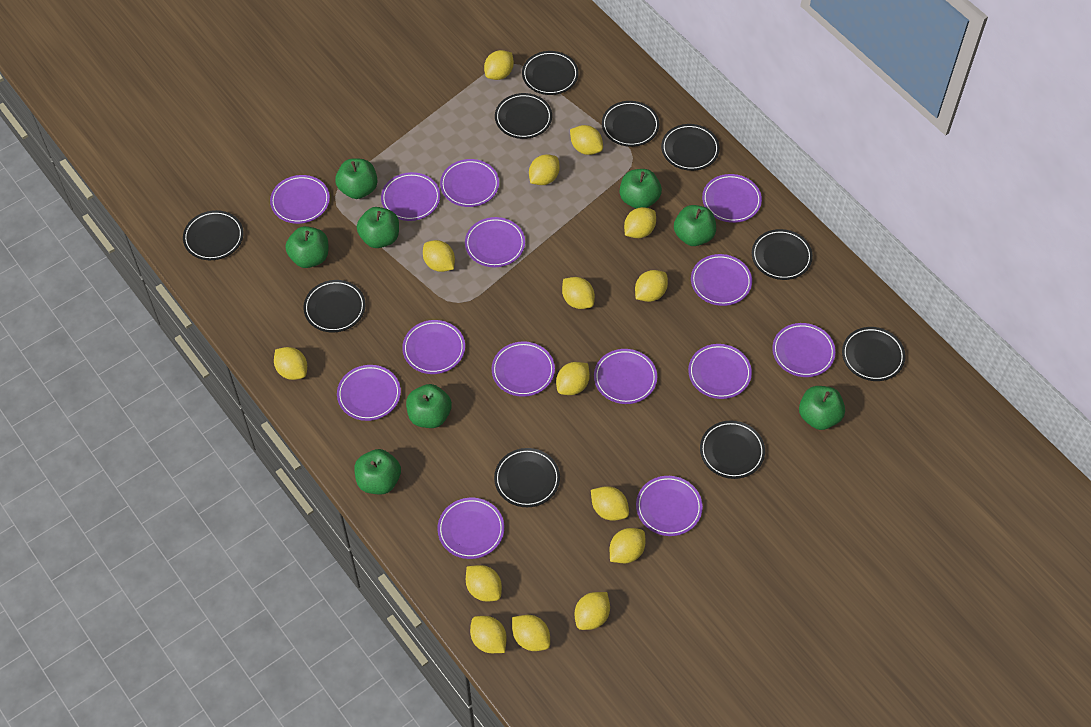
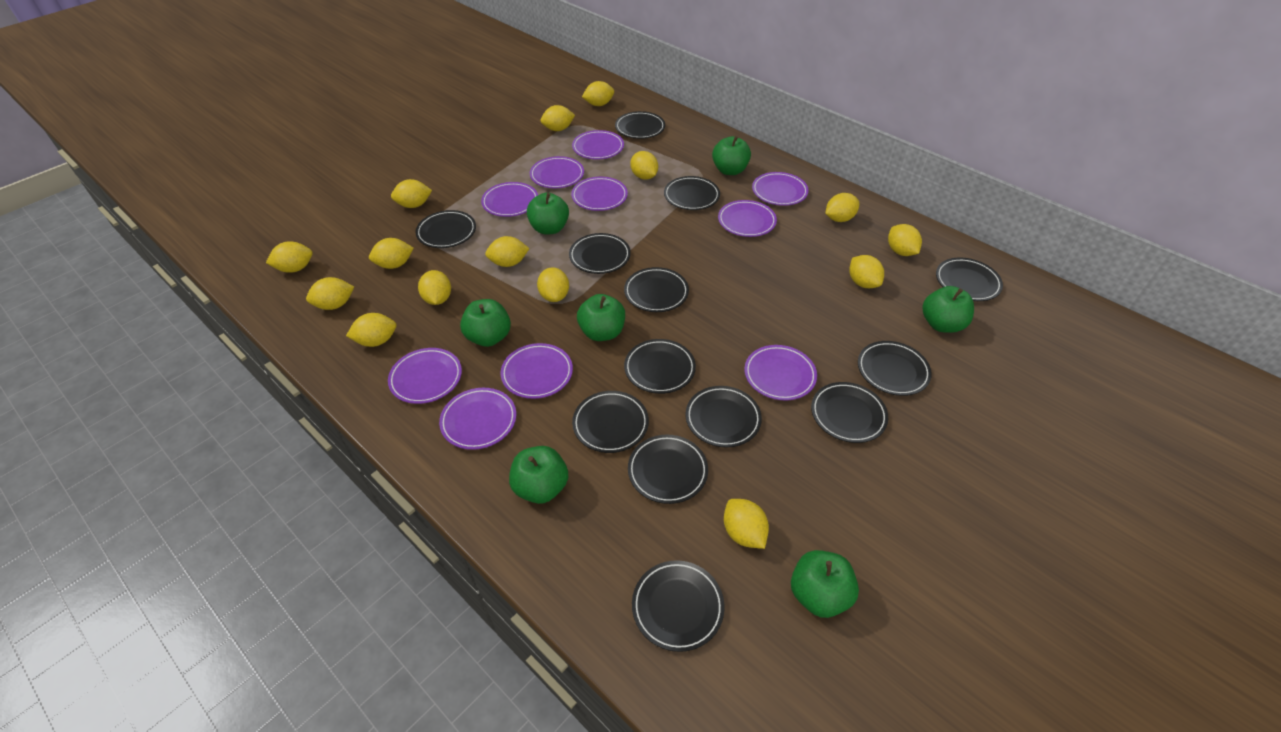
black plate: [183,210,244,260] [303,280,366,333] [494,448,560,507] [495,93,552,139] [522,51,579,95] [602,101,659,147] [661,124,720,171] [700,420,765,479] [752,229,813,280] [842,327,906,381] = 10 -> [416,210,476,248] [569,233,631,274] [572,391,649,453] [615,111,665,139] [624,267,689,312] [624,339,696,394] [628,435,708,504] [632,560,725,652] [664,176,720,210] [686,386,762,448] [811,382,888,443] [858,341,932,396] [936,258,1003,301] = 13
green apple: [285,226,328,268] [335,158,378,199] [354,449,401,494] [357,207,399,248] [406,384,452,428] [620,169,662,209] [674,205,716,246] [799,386,845,430] = 8 -> [460,299,511,347] [509,446,568,504] [527,193,569,234] [577,294,625,341] [712,136,751,175] [791,550,859,618] [922,286,974,333] = 7
purple plate: [270,175,330,224] [337,365,401,421] [381,172,440,221] [402,320,465,374] [437,498,504,559] [440,159,499,207] [465,217,525,267] [492,341,555,397] [594,349,657,404] [636,476,703,536] [688,344,752,399] [691,254,752,306] [702,174,762,223] [772,323,836,377] = 14 -> [388,348,462,404] [439,388,516,450] [481,182,538,217] [500,343,573,399] [530,156,584,188] [571,177,628,211] [572,130,624,160] [718,200,777,237] [744,345,817,401] [752,172,809,206] = 10

